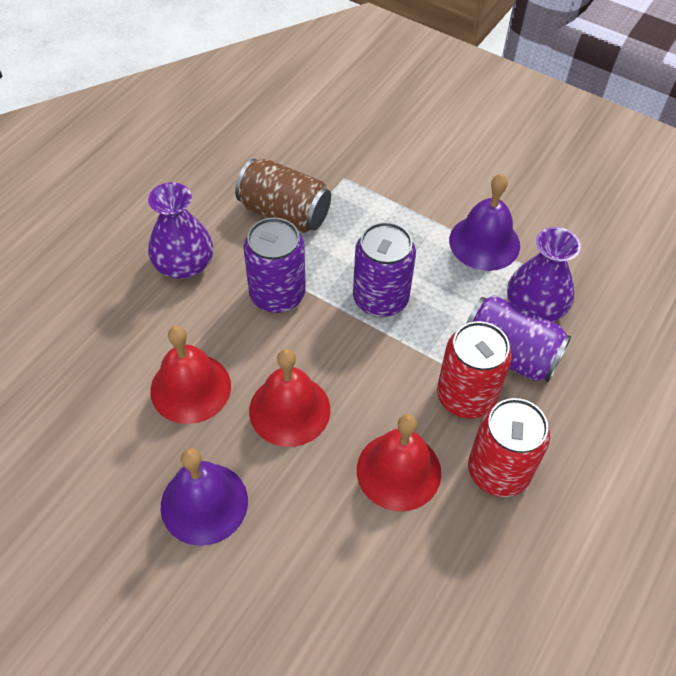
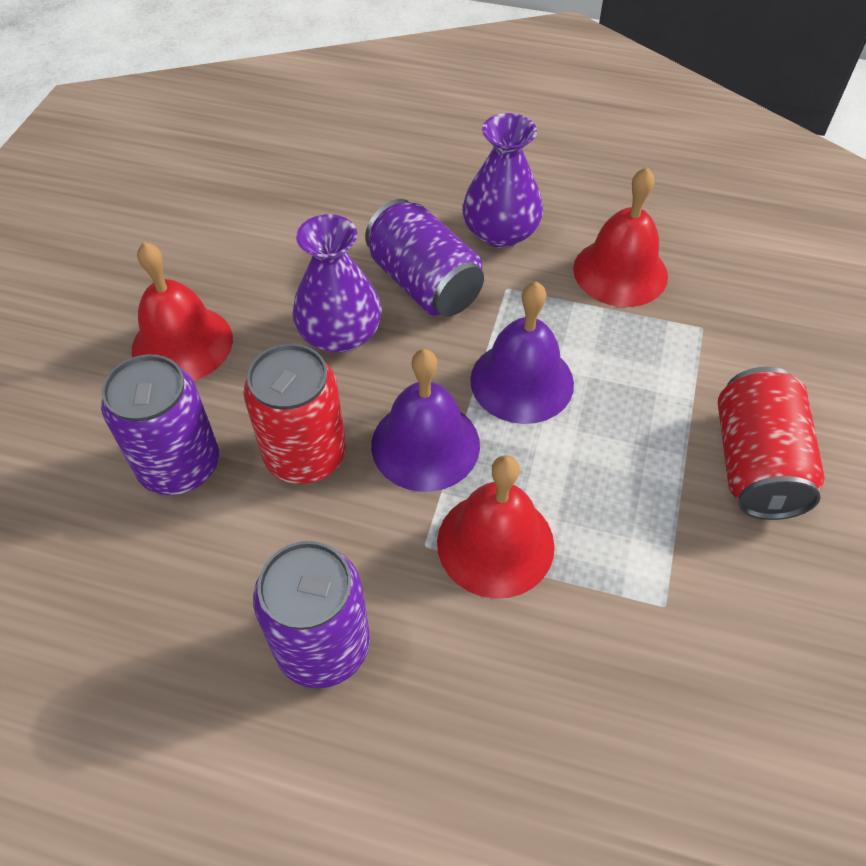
brown can: [235,159,331,233] = 1 -> none = 0

